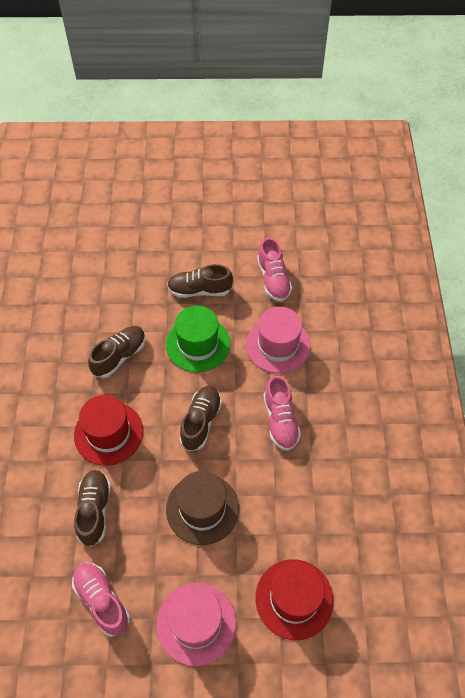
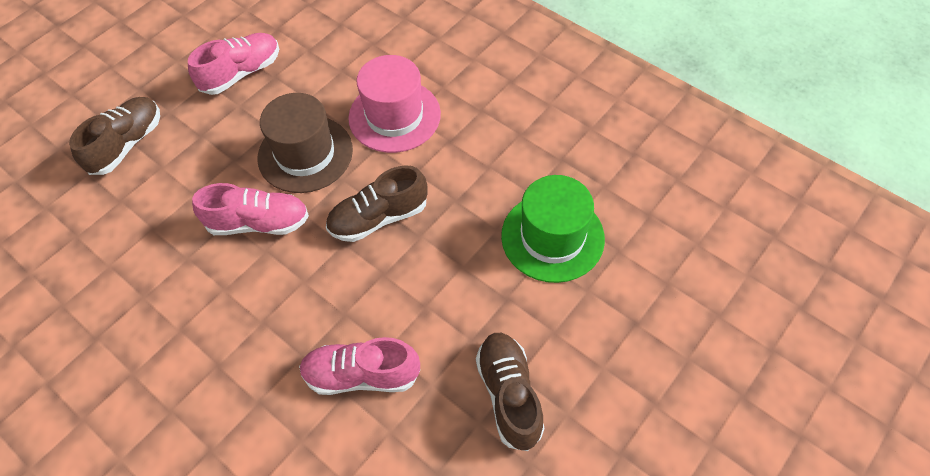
brown shoe: [74,470,111,547] [88,326,146,378] [167,264,233,298] [179,386,222,451] = 4 -> [69,97,160,175] [326,165,427,242] [476,333,544,451] = 3
pink hat: [157,583,236,666] [246,307,311,373] = 2 -> [348,55,441,153] = 1
red hat: [74,395,143,466] [255,559,334,640] = 2 -> none = 0

